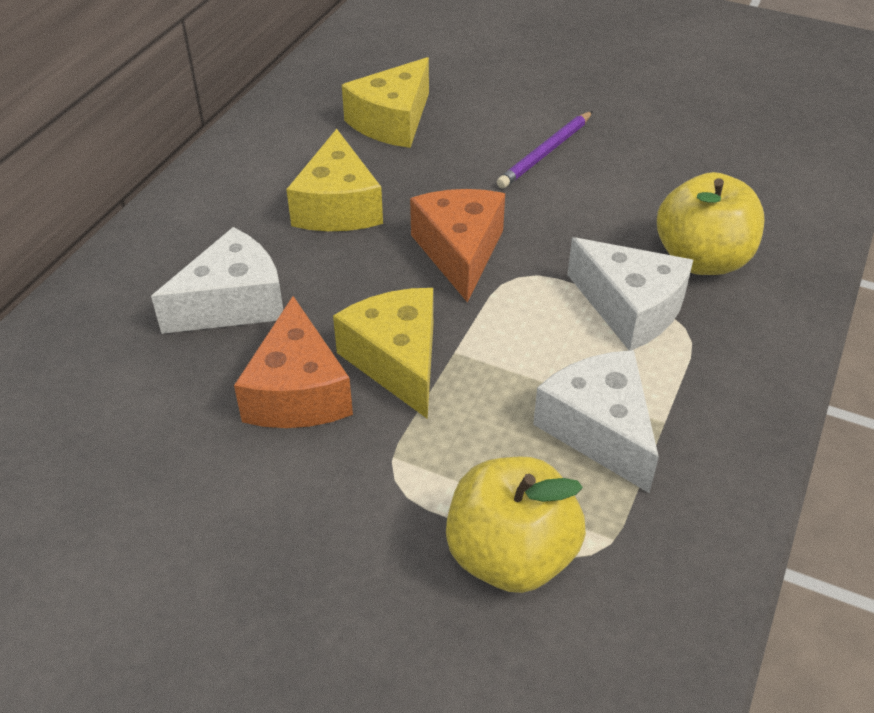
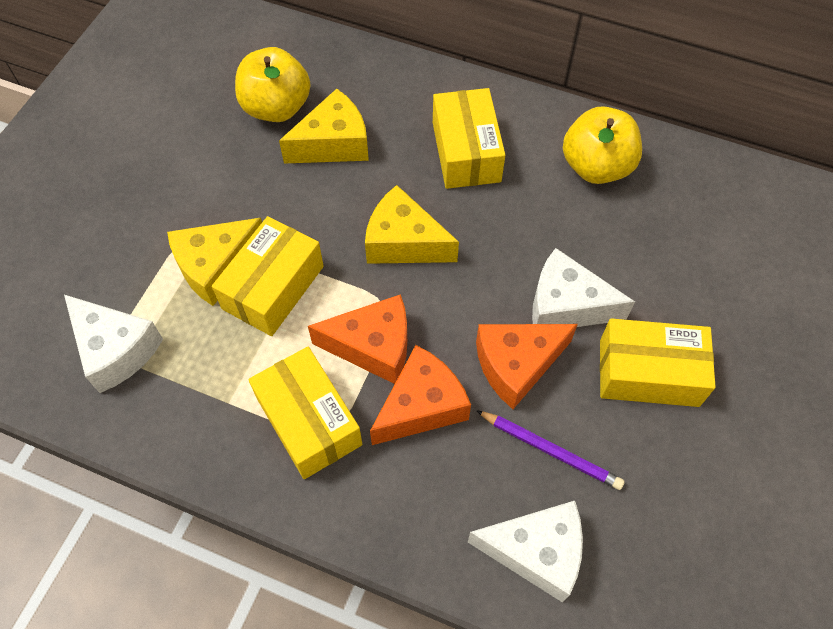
orange cheese: [234,296,353,428] [410,189,505,302] = 2 -> [308,294,407,384] [370,345,471,445] [476,324,578,409] = 3
yellow box: none = 0 -> [212,216,324,336] [248,347,363,479] [433,88,505,189] [600,318,716,407] = 4

